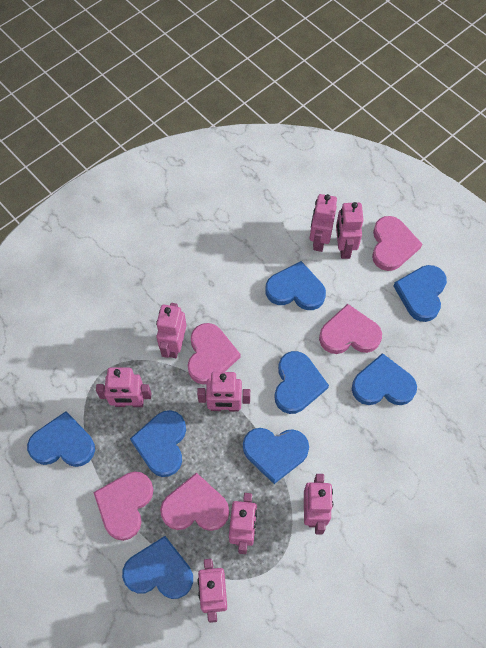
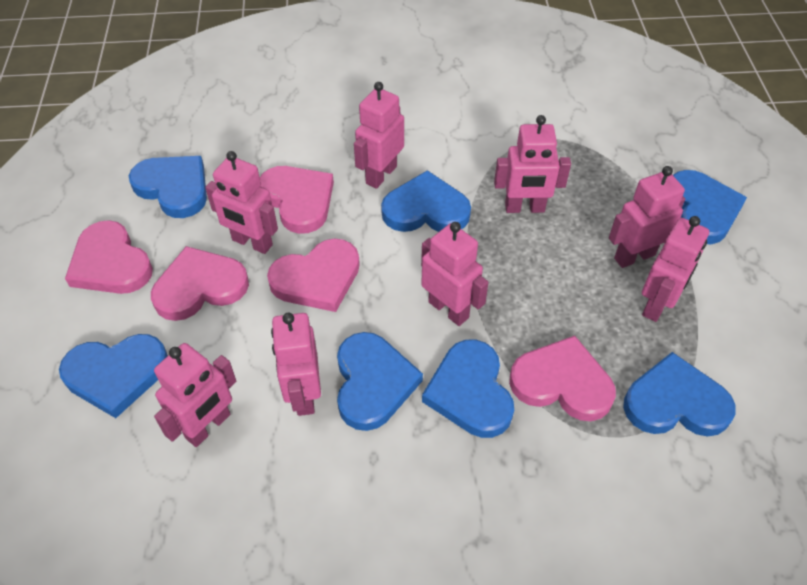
blue heart: [27,411,95,467] [122,536,193,599] [130,410,186,477] [243,428,309,484] [266,261,326,310] [274,351,329,414] [352,353,417,405] [394,265,447,322] = 8 -> [59,334,168,418] [129,156,207,218] [337,332,423,431] [381,170,471,232] [422,339,514,438] [623,352,736,437] [673,170,747,244] = 7

